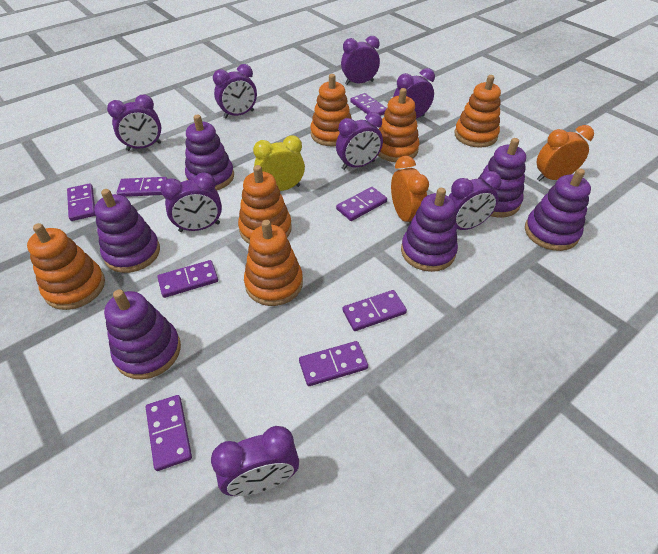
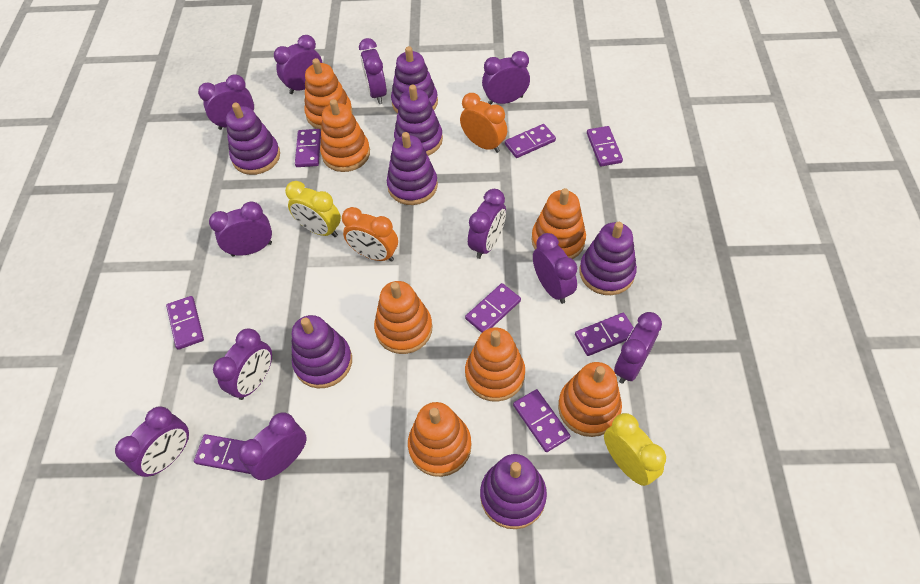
orange stacking toy: [27,223,105,310] [238,165,292,244] [244,220,303,306] [310,74,351,146] [378,88,419,162] [454,75,501,148] = 6 -> [304,58,353,130] [320,99,370,172] [374,281,432,354] [408,402,472,477] [465,327,525,402] [531,188,586,259] [558,362,622,437] = 7
purple clock: [107,95,161,151] [161,172,222,232] [211,426,299,496] [213,64,257,119] [336,112,383,170] [341,36,380,85] [393,68,435,119] [449,171,502,230] = 8 -> [115,406,189,477] [198,74,254,130] [209,201,272,256] [213,329,272,400] [238,412,307,480] [274,35,322,94] [359,38,387,104] [468,189,506,259] [482,51,530,105] [533,233,577,304] [614,312,662,384] = 11
purple stacking toy: [94,189,160,273] [104,290,181,379] [185,114,234,191] [401,188,458,272] [478,138,526,218] [525,168,591,251] = 6 -> [226,103,280,175] [292,315,352,389] [387,132,438,205] [391,46,438,114] [394,85,443,156] [480,454,547,529] [580,222,637,295] = 7
yellow clock: [253,135,305,191] = 1 -> [285,181,341,237] [604,413,666,486] = 2

